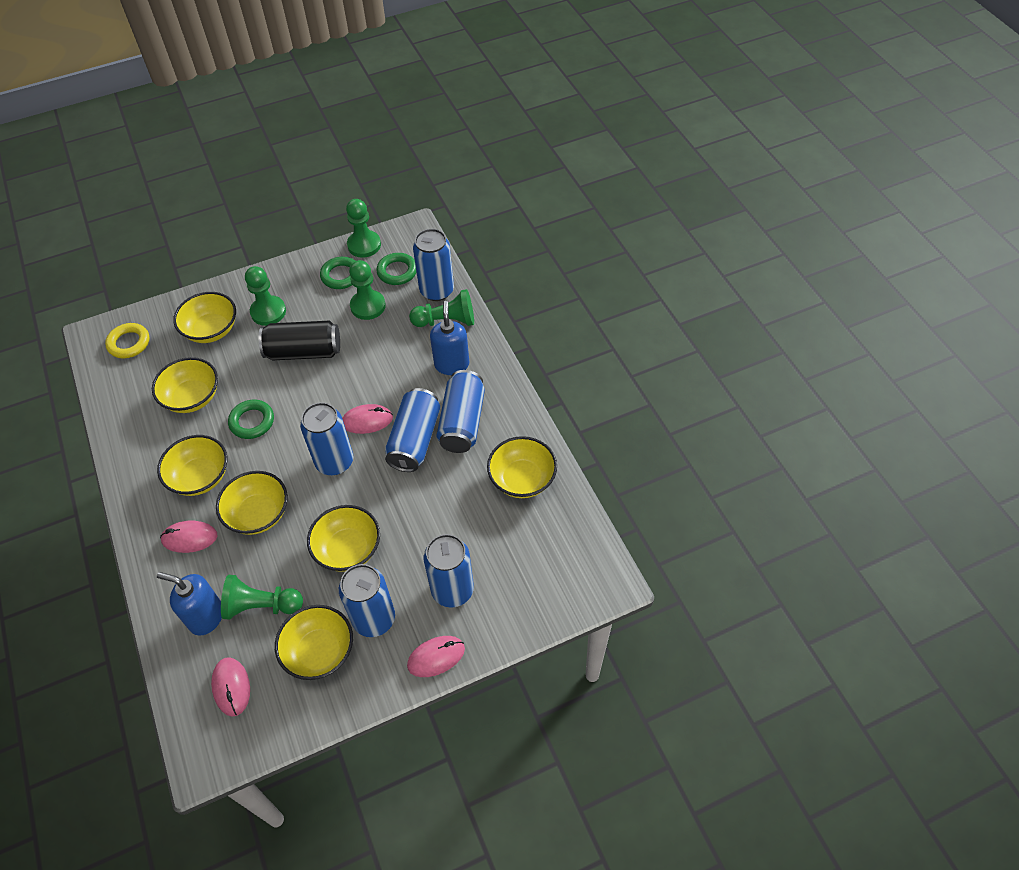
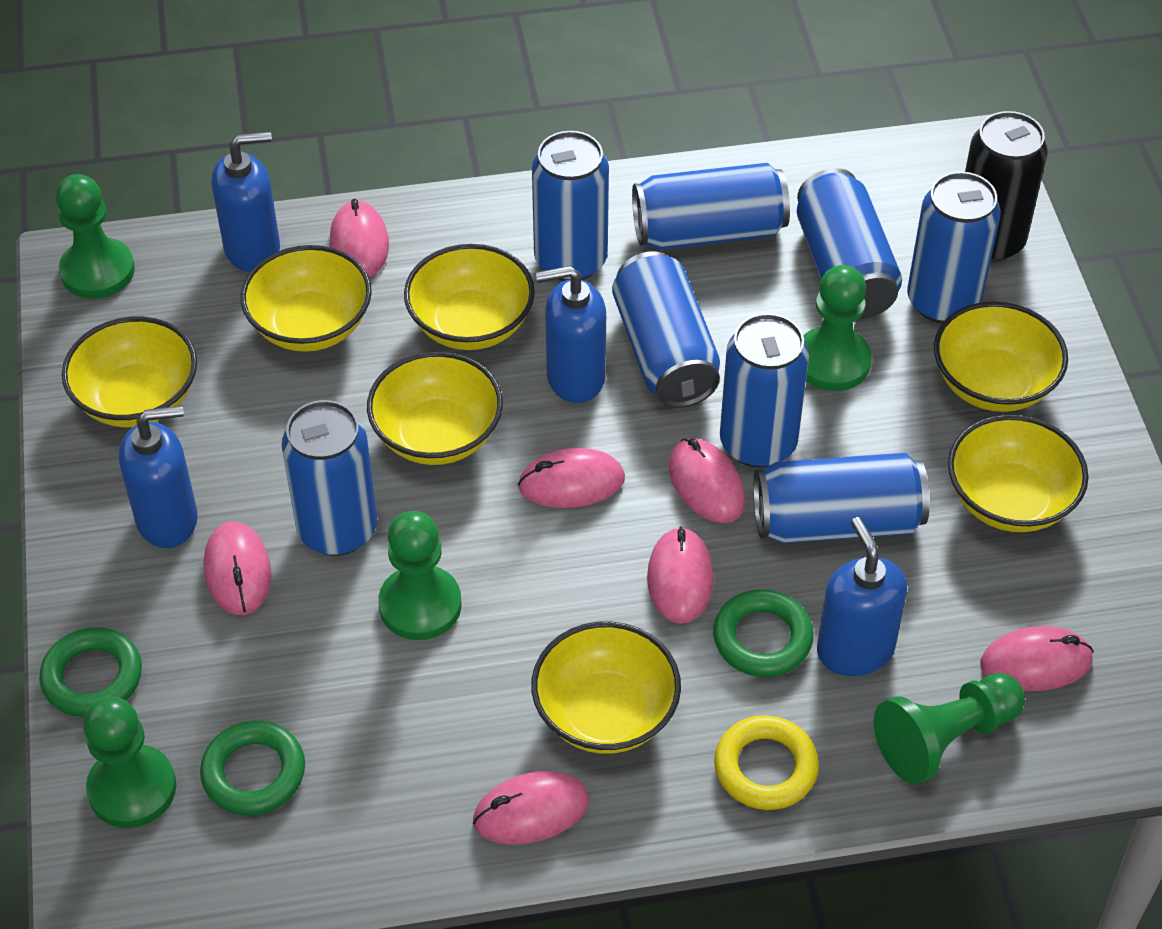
blue can: [300,402,353,475] [339,564,395,637] [385,388,440,472] [413,229,454,301] [424,534,474,608] [436,370,485,453] = 6 -> [282,400,377,556] [532,131,609,281] [612,251,720,408] [632,163,790,249] [720,313,809,468] [753,453,930,544] [797,168,902,319] [907,172,1001,323] = 8
blue soap dispenser: [157,572,222,636] [430,301,469,375] = 2 -> [119,406,198,548] [212,131,280,272] [536,266,606,403] [817,517,907,676] = 4
pink mouse: [160,521,217,553] [211,657,250,716] [342,404,393,434] [407,636,465,677] = 4 -> [204,522,271,615] [330,199,389,277] [473,771,589,845] [518,448,625,508] [647,526,714,624] [668,438,746,523] [980,626,1094,691] = 7

